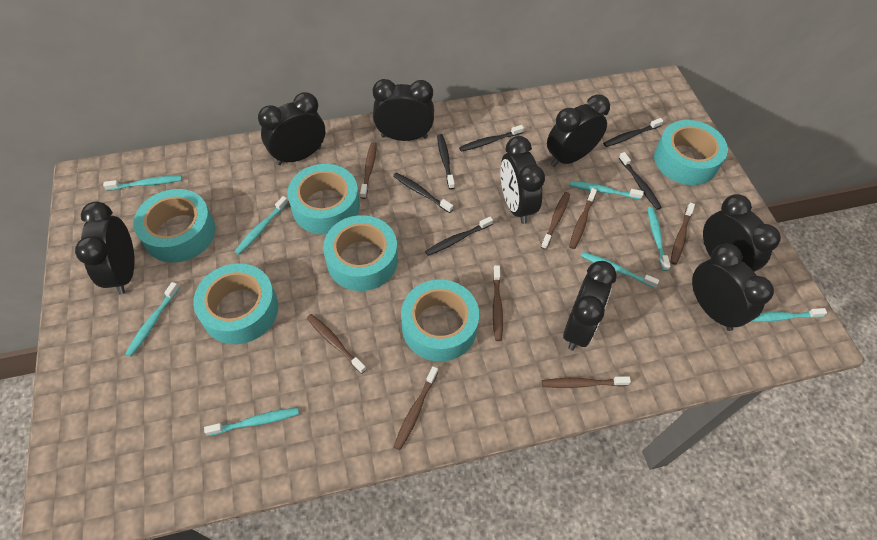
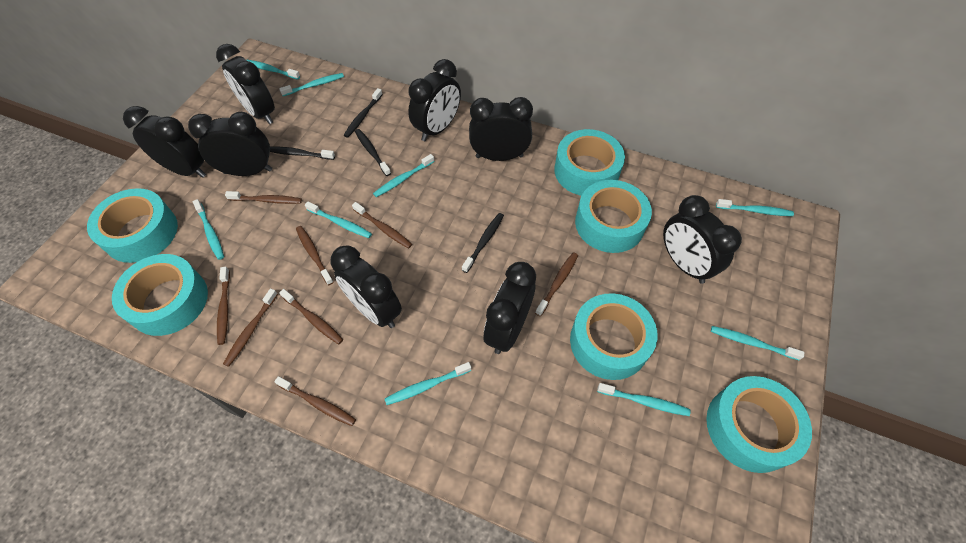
black toothbrush: [393,172,453,213] [425,217,493,256] [437,134,455,189] [459,125,524,152] [603,118,663,147] [619,152,662,210] = 6 -> [270,147,335,160] [344,88,383,138] [355,129,391,176] [462,213,504,273] = 4
turquoise toothbrush: [103,176,182,191] [125,282,179,357] [204,407,299,436] [234,196,288,255] [569,181,644,200] [581,252,659,288] [648,207,670,271] [750,308,827,322] = 8 -> [193,199,224,260] [247,60,300,80] [279,73,344,96] [305,202,372,238] [373,154,435,197] [385,362,471,405] [597,383,691,416] [711,326,804,360] [716,199,794,216] = 9

